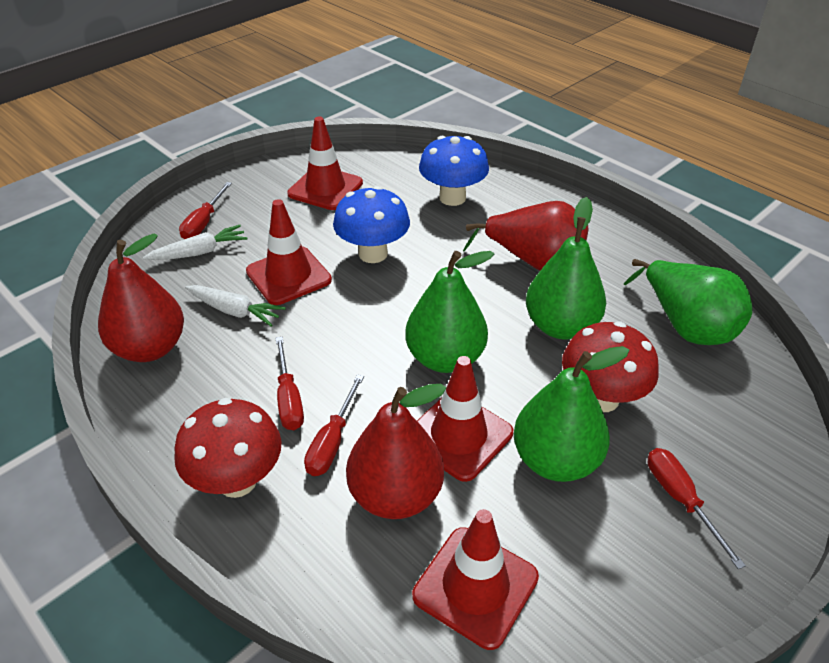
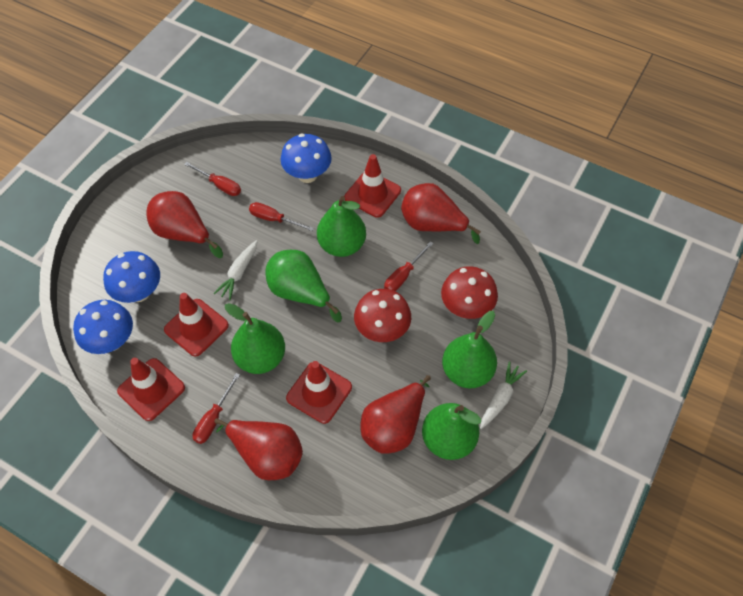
blue mushroom: [333,186,410,263] [419,136,489,206] = 2 -> [73,300,133,354] [103,251,160,303] [281,134,332,183] = 3
green pear: [405,251,494,373] [514,346,629,482] [526,197,606,339] [624,259,752,345] = 4 -> [225,303,285,374] [265,250,342,323] [317,196,366,257] [422,403,481,460] [442,311,497,388] = 5
red pear: [98,234,184,362] [346,384,446,519] [463,201,589,271] = 3 -> [146,191,223,258] [214,418,303,480] [361,375,431,454] [401,183,481,244] = 4

